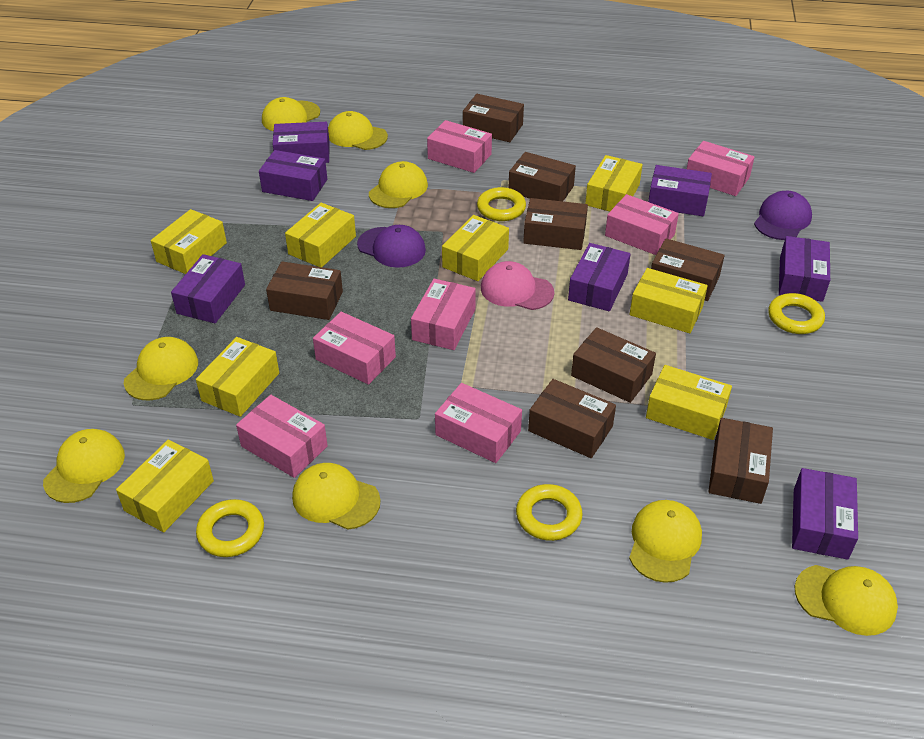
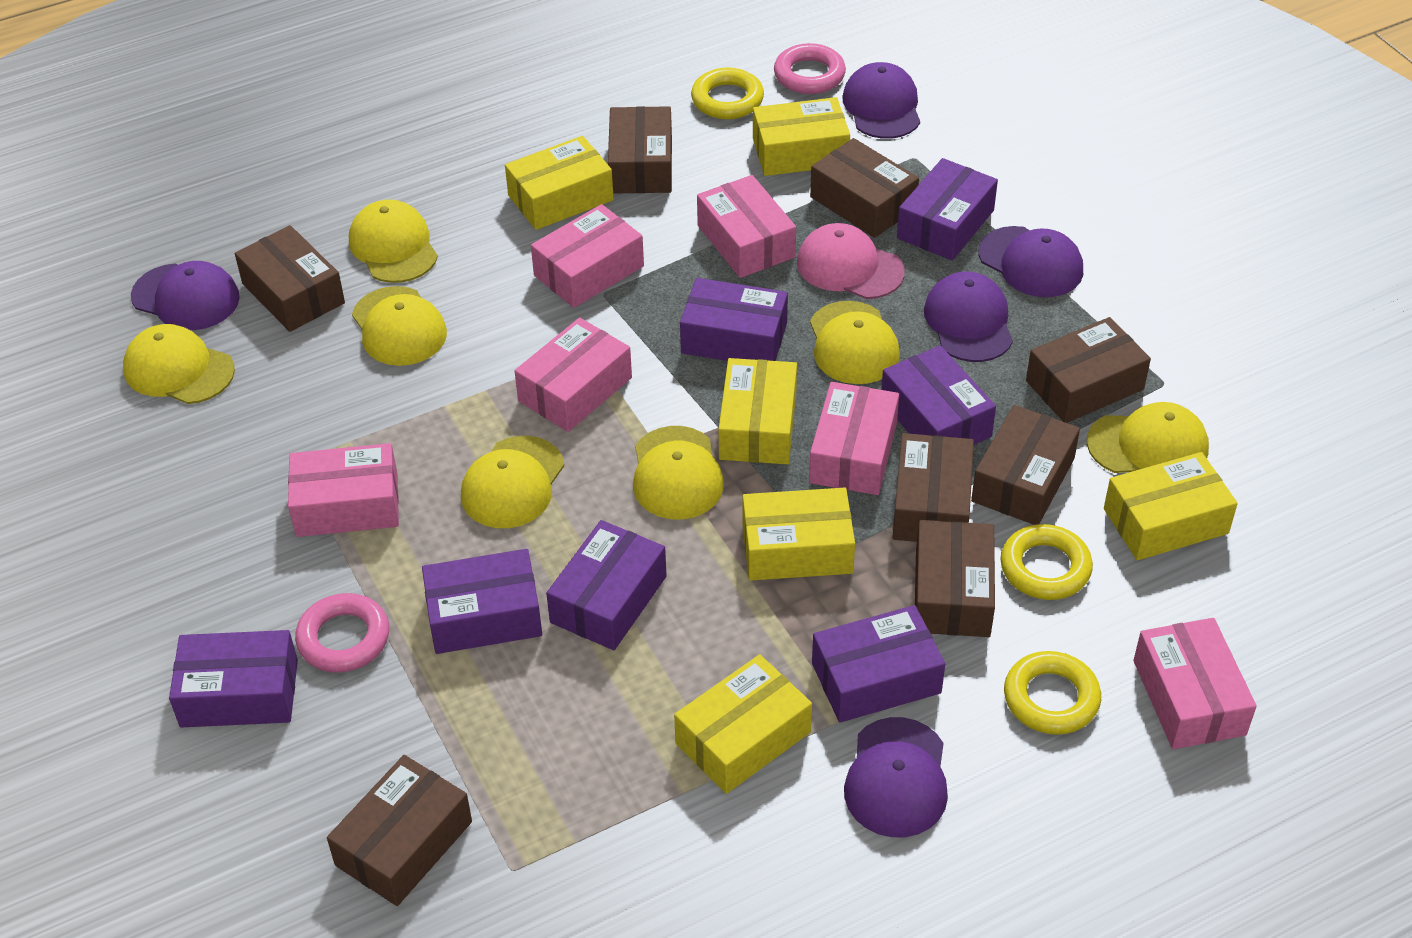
pink box: [236,395,328,478] [313,312,396,385] [411,279,476,350] [427,120,492,173] [435,383,522,463] [605,194,679,255] [687,141,755,196] = 7 -> [288,443,399,537] [515,318,632,432] [531,204,644,308] [697,175,796,278] [809,382,899,495] [1133,618,1257,749] = 6
pink ring: none = 0 -> [295,593,389,673] [774,43,846,94] = 2
purple cap: [357,225,426,268] [754,191,812,240] = 2 -> [131,261,240,330] [842,62,920,139] [844,717,948,837] [924,272,1013,362] [978,226,1083,297] = 5
yellow box: [116,440,214,532] [151,209,227,274] [196,337,279,417] [285,203,356,267] [442,215,509,281] [585,155,643,211] [630,268,708,333] [646,365,732,440] = 8 -> [505,136,614,230] [674,654,812,794] [718,358,797,464] [743,488,855,581] [753,97,850,176] [1104,452,1238,560] = 6
yellow cap: [43,429,125,503] [124,337,198,401] [262,97,320,131] [292,463,381,530] [328,111,388,150] [369,161,428,208] [629,500,702,583] [795,565,898,636] = 8 -> [123,324,235,404] [349,200,438,283] [352,286,447,366] [461,436,564,528] [633,426,724,519] [810,301,900,384] [1087,402,1209,473] = 7
yellow ring: [196,499,264,557] [477,187,526,221] [516,484,583,541] [768,293,825,334] = 4 -> [691,68,764,119] [1000,524,1093,600] [1004,651,1101,735] = 3

